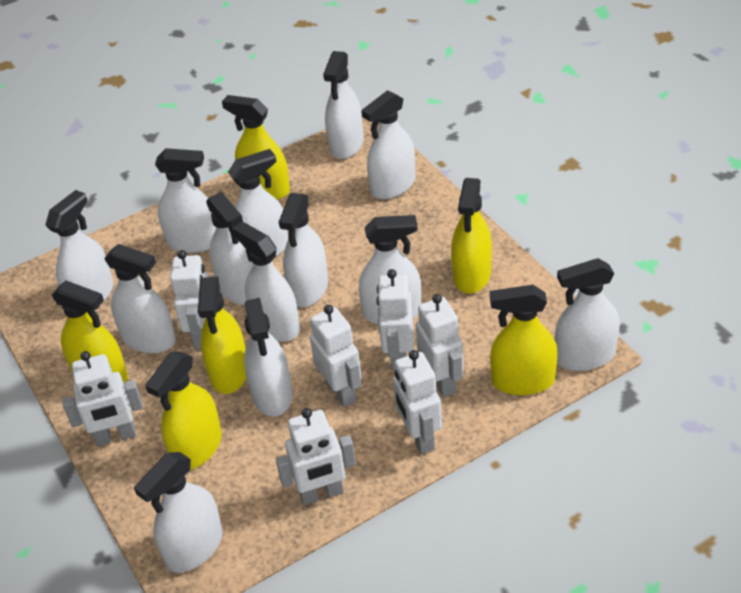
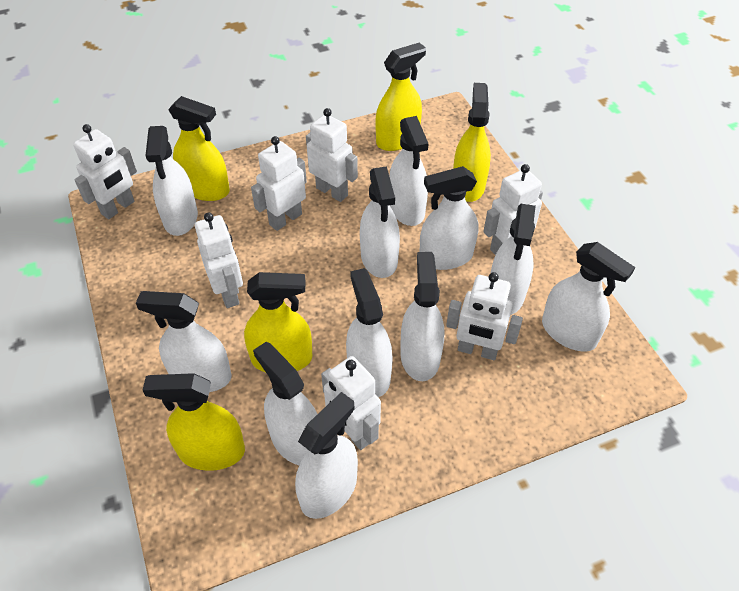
white spray bottle: [45,190,114,304] [104,244,176,353] [134,452,223,573] [155,148,216,253] [206,192,254,305] [228,149,288,258] [232,222,300,342] [244,298,293,417] [279,193,328,307] [323,51,364,159] [359,215,421,324] [361,90,416,199] [555,258,620,371] = 13 -> [136,291,232,392] [145,126,198,236] [253,342,317,465] [295,392,358,519] [346,268,393,397] [360,166,400,278] [389,116,429,226] [400,252,444,381] [420,166,479,270] [491,204,536,315] [542,242,635,352] = 11
yellow spray bottle: [52,281,128,383] [145,352,222,470] [198,277,247,394] [222,95,290,200] [451,178,492,293] [490,285,558,395] = 6 -> [142,373,245,471] [168,96,230,201] [244,272,312,372] [375,42,426,151] [453,83,491,202] = 5

